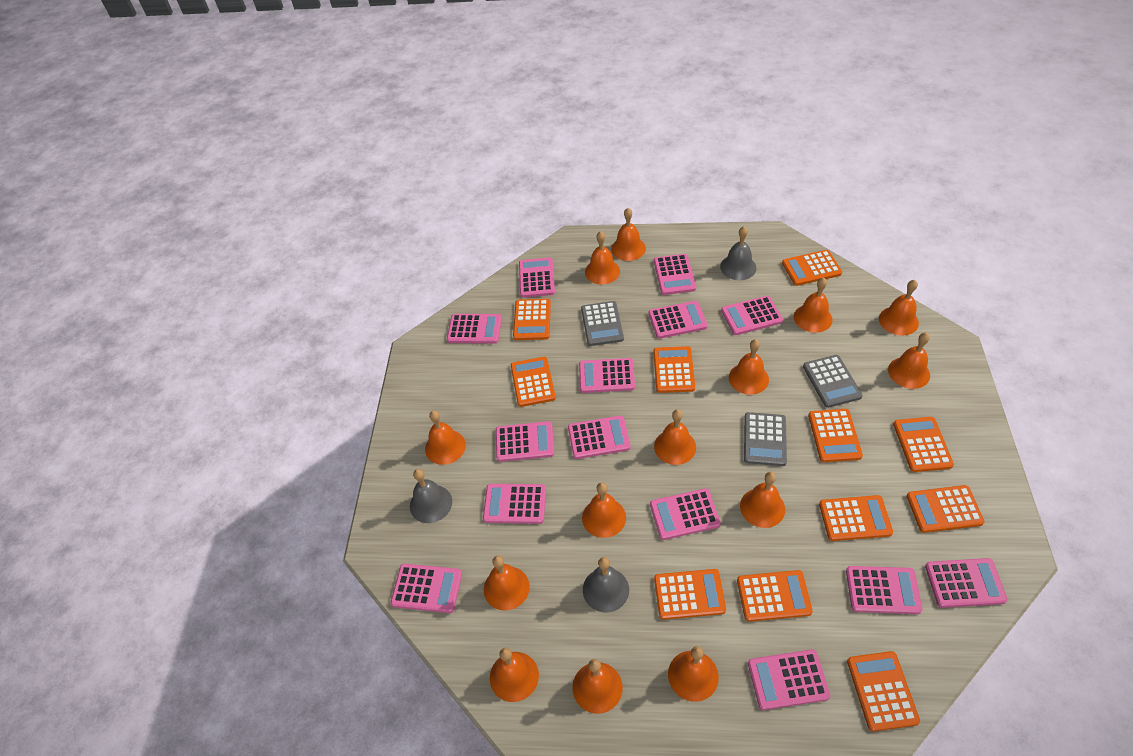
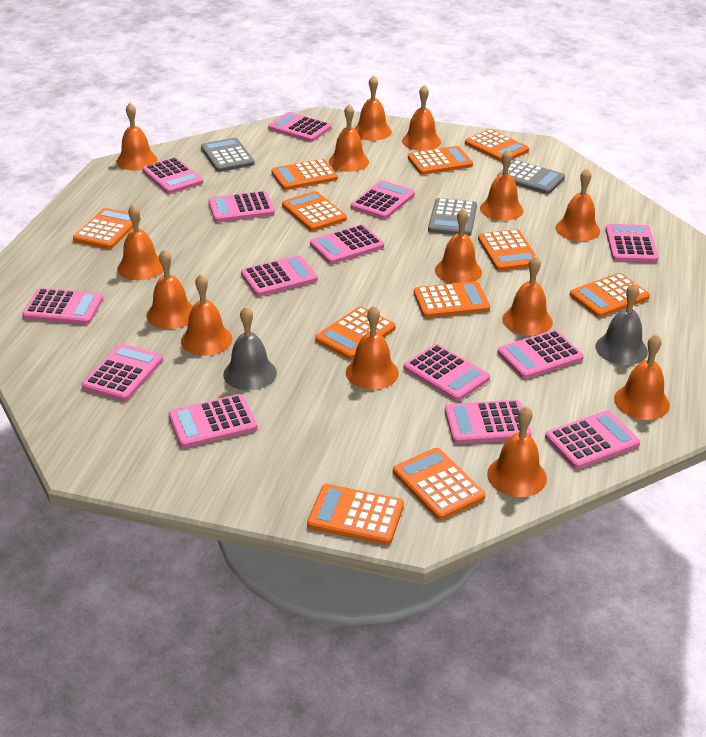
grey bell: [410,469,452,523] [583,557,629,612] [720,226,757,280] = 3 -> [223,306,277,390] [595,283,648,365] = 2

